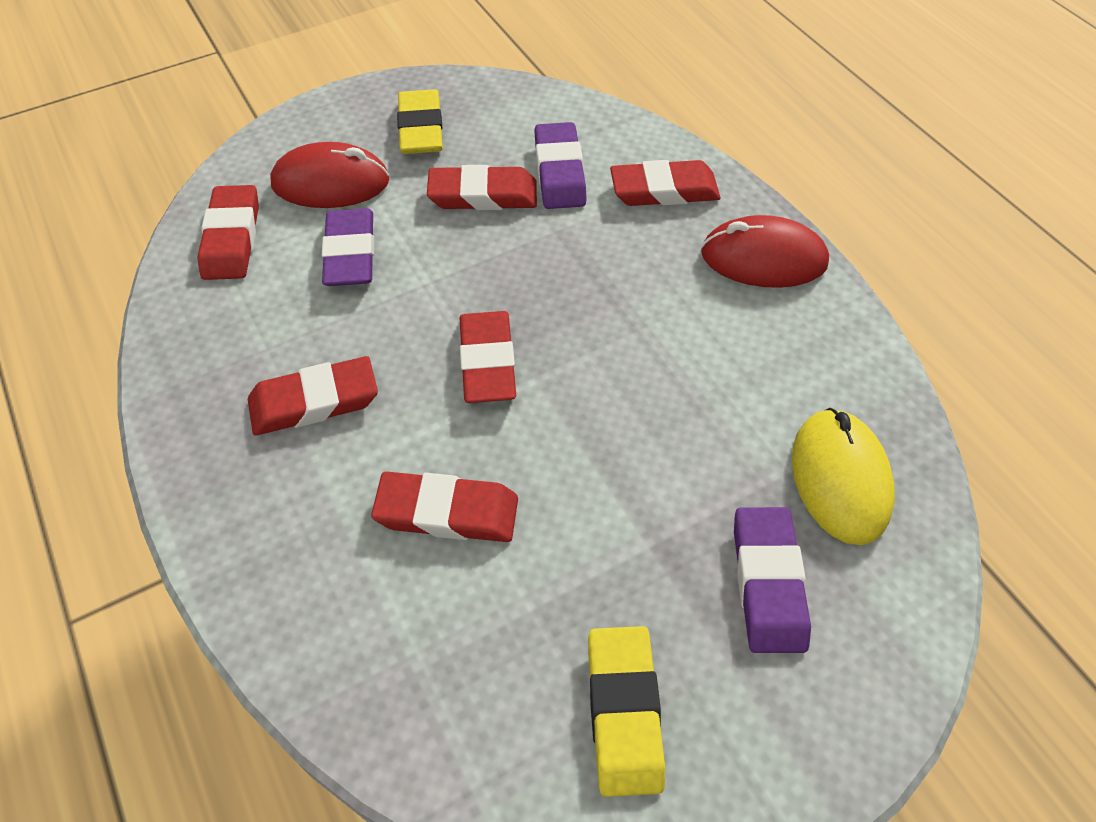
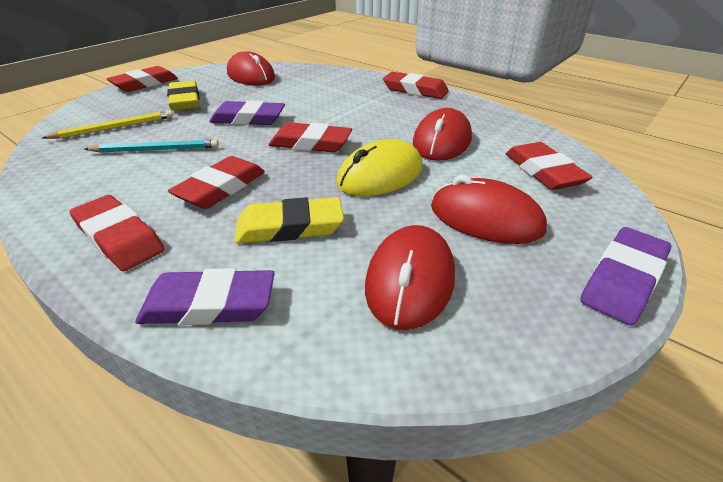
red mouse: [270,142,389,208] [701,215,829,288] = 2 -> [227,51,275,85] [365,225,455,330] [413,108,472,161] [431,175,547,244] = 4
turquoise pencil: none = 0 -> [85,139,219,153] = 1
yellow pencil: none = 0 -> [42,110,173,139] = 1

